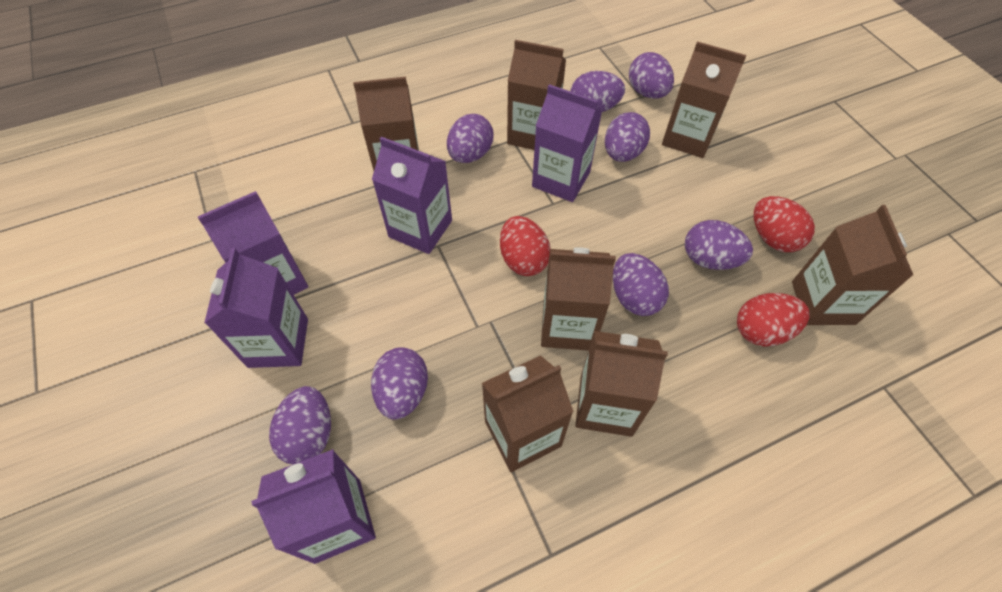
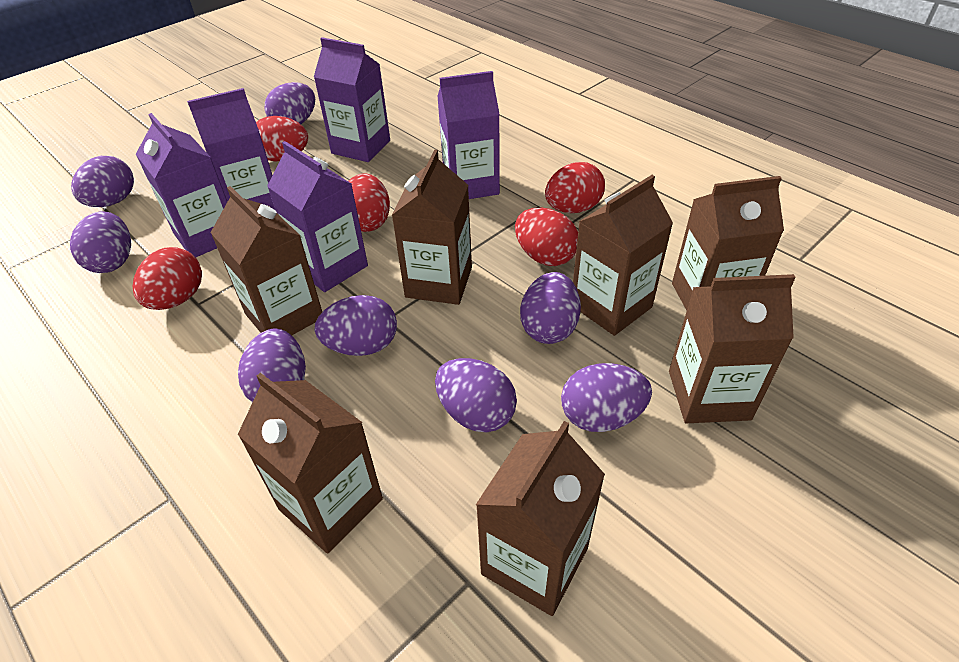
red egg: [500,216,551,276] [737,293,810,346] [754,196,815,252] = 3 -> [132,247,202,310] [256,116,308,162] [348,173,390,232] [515,208,578,266] [545,162,605,213] = 5

